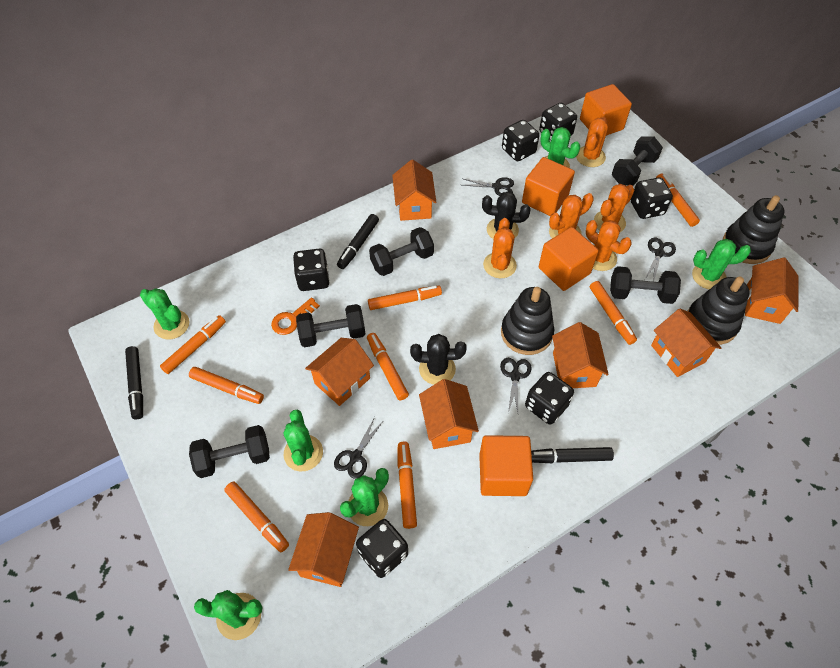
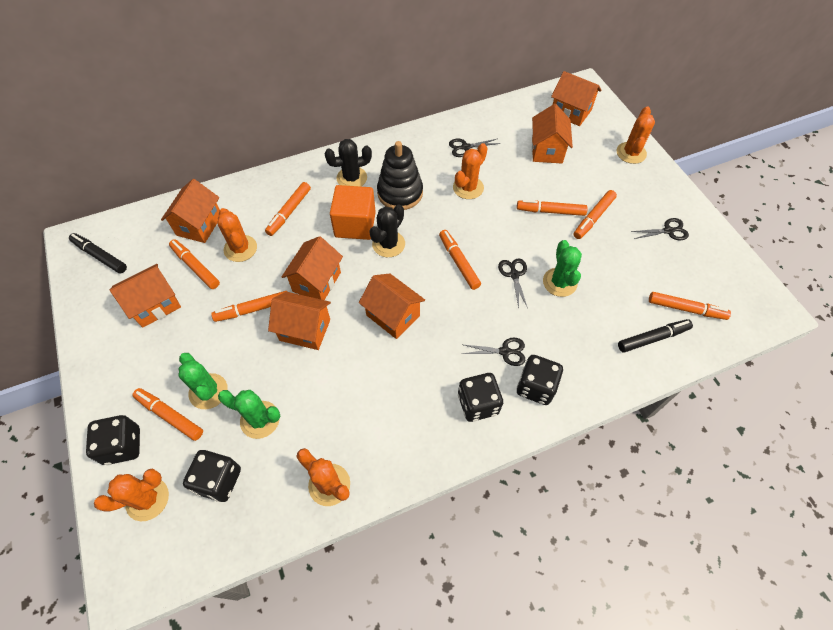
black dice: [293,249,330,291] [356,519,408,578] [502,120,539,161] [525,372,574,425] [539,103,577,141] [631,178,673,219] = 6 -> [86,415,140,465] [183,450,241,502] [458,373,503,422] [517,355,563,405] = 4
black dumbbell: [189,425,270,478] [296,304,365,347] [369,227,434,276] [610,266,681,304] [612,136,663,186] = 5 -> none = 0
black marker: [125,346,143,419] [337,214,379,269] [531,447,614,463] = 3 -> [69,233,127,273] [618,319,693,353] = 2
black stacking toy: [501,287,554,355] [688,276,750,345] [723,195,784,264] = 3 -> [377,141,423,210] = 1
green cactus: [140,288,189,339] [194,590,263,640] [283,410,323,471] [340,468,389,526] [540,127,580,168] [692,239,751,289] = 6 -> [179,353,228,409] [218,390,280,439] [543,240,582,297] = 3
orange cube: [479,435,533,496] [522,157,575,216] [539,227,599,291] [580,84,632,136] = 4 -> [330,185,376,240] = 1
orange key: [271,297,320,335] = 1 -> none = 0

